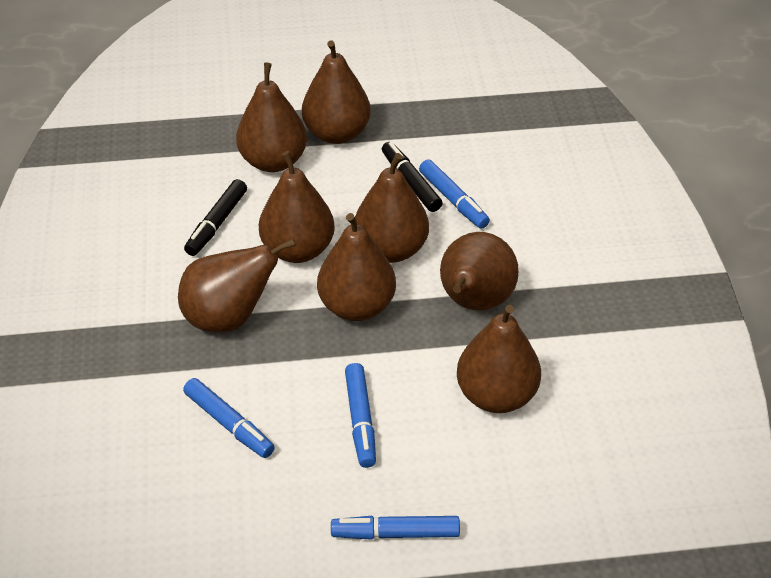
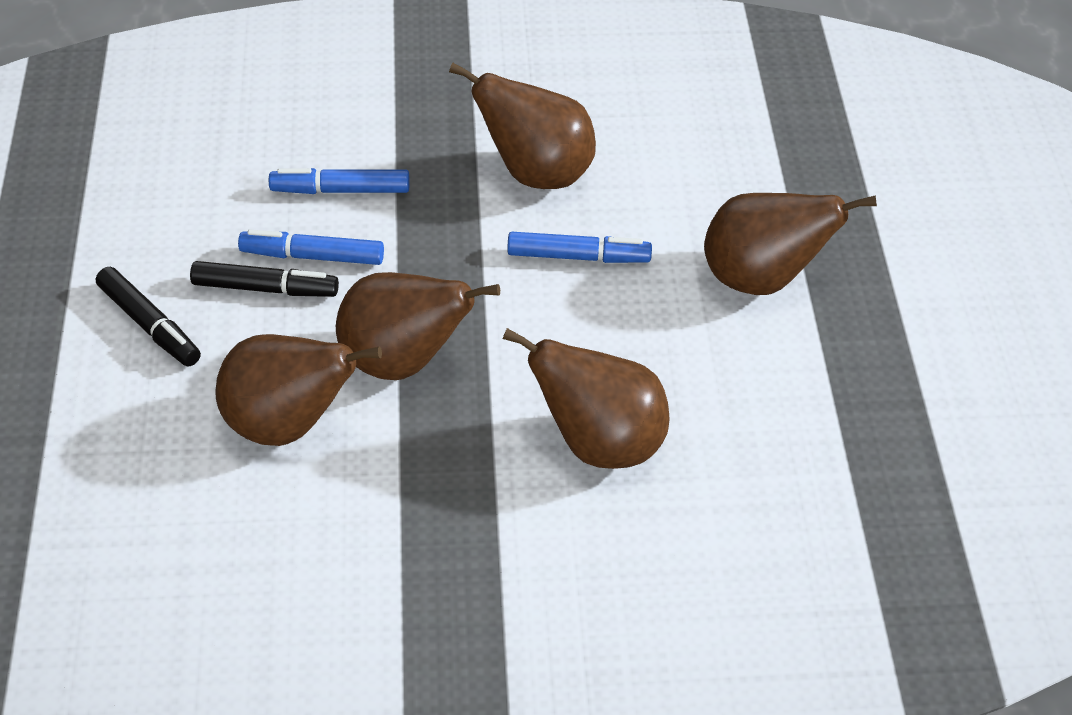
blue marker: [183,378,275,458] [331,516,460,540] [345,363,376,468] [419,159,490,229] = 4 -> [238,230,384,265] [269,168,409,194] [507,232,652,263] = 3
brown pear: [178,238,296,332] [236,63,307,172] [259,151,335,263] [302,40,371,144] [317,213,396,321] [355,153,429,263] [440,232,519,311] [457,305,541,413] = 8 -> [215,334,382,446] [336,272,500,380] [449,63,596,189] [503,328,669,469] [704,193,877,295] = 5

